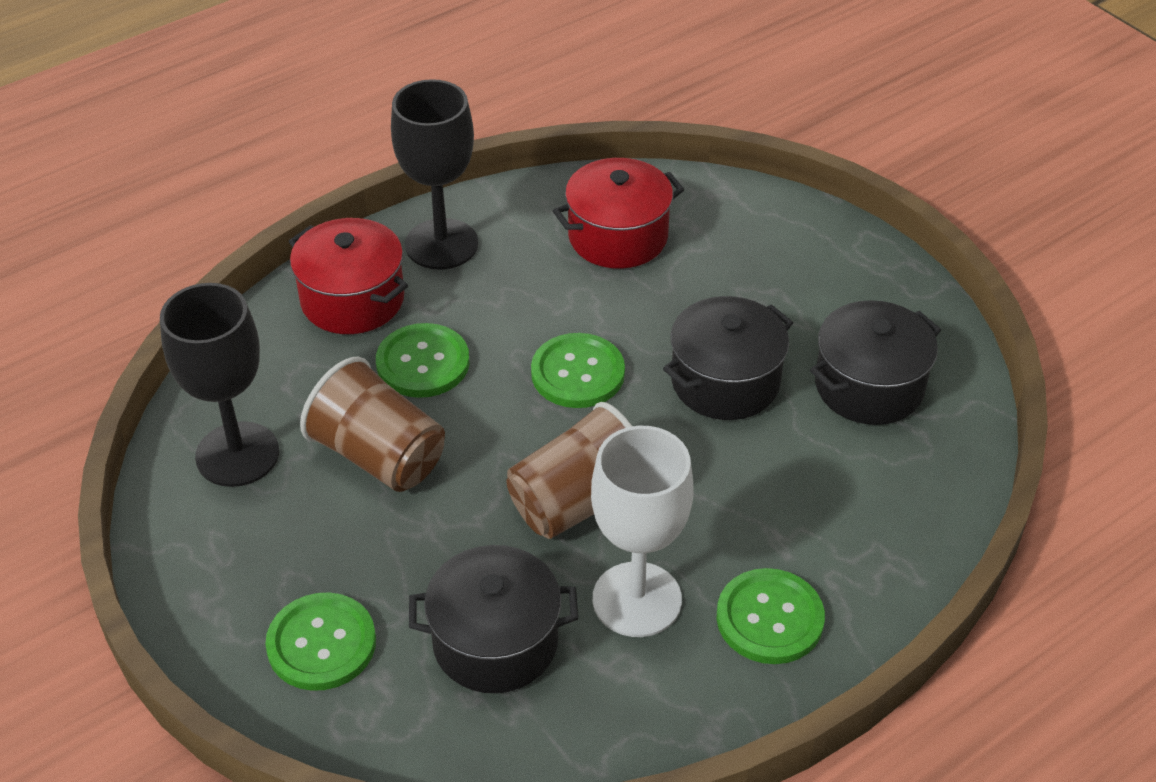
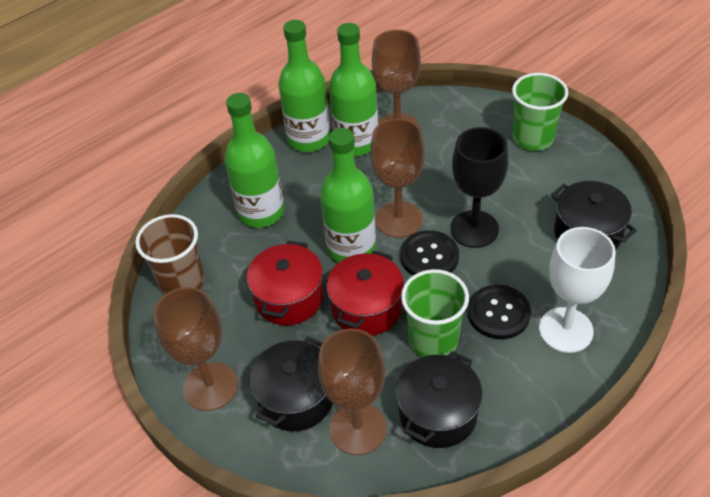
black button: none = 0 -> [400,230,459,275] [468,285,531,339] = 2
black goblet: [160,283,279,487] [391,79,478,270] = 2 -> [450,127,508,248] = 1
brown cup: [300,357,445,492] [507,402,632,539] = 2 -> [135,214,205,295] = 1
brown goblet: none = 0 -> [153,287,238,411] [318,328,387,455] [370,119,425,238] [372,30,421,126] = 4
green bottle: none = 0 -> [225,93,284,228] [278,20,330,152] [320,128,376,263] [329,23,378,156] = 4
green button: [265,592,376,691] [376,323,470,398] [531,333,625,408] [716,568,825,664] = 4 -> none = 0
green cup: none = 0 -> [401,269,469,357] [512,73,568,151] = 2

